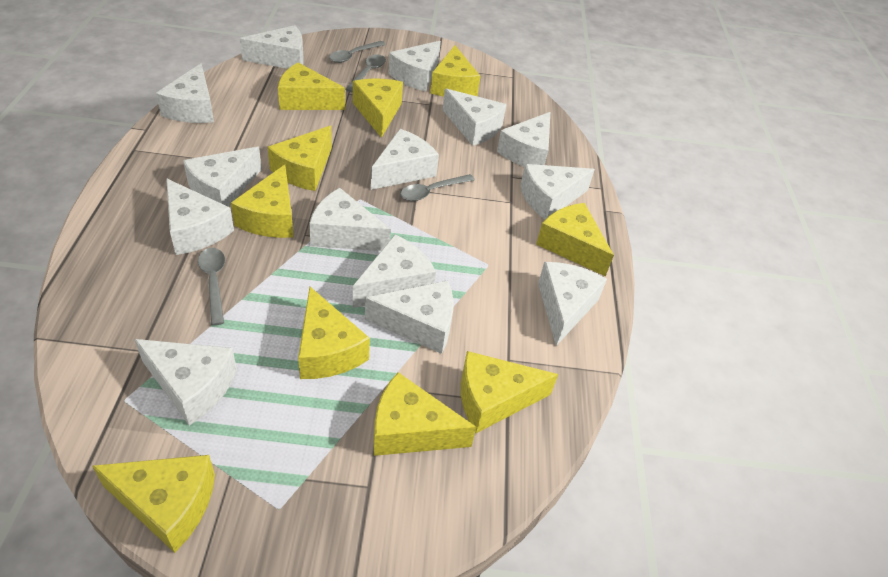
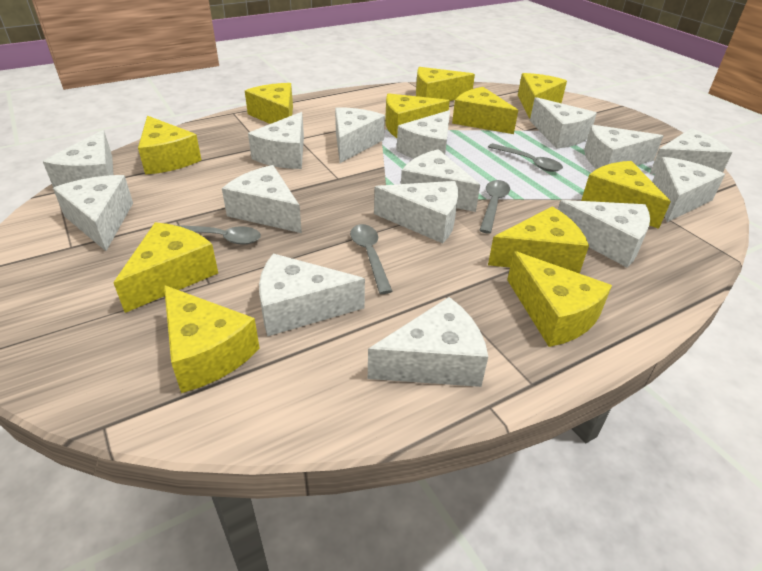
white cheese: [134,339,237,426] [156,63,214,123] [166,178,234,255] [183,147,262,207] [240,25,304,69] [309,188,391,251] [353,235,436,308] [365,280,454,354] [371,129,439,190] [388,41,441,91] [442,89,507,146] [497,112,550,167] [520,164,595,219] [538,262,607,346] = 14 -> [43,130,114,188] [53,175,133,251] [222,165,302,233] [248,112,304,169] [259,254,365,337] [335,107,385,163] [368,297,488,387] [374,181,458,243] [397,110,450,159] [401,149,480,212] [530,97,597,149] [558,200,650,267] [584,125,663,169] [650,128,733,174] [652,157,725,222] = 15
yellow cheese: [92,455,215,553] [231,165,293,238] [268,126,332,191] [278,63,345,110] [298,287,370,379] [353,79,403,138] [374,372,476,456] [430,45,480,96] [461,351,558,433] [536,203,614,276] = 10 -> [114,222,218,313] [138,116,202,175] [164,285,260,393] [245,83,293,124] [385,93,450,138] [416,67,475,101] [452,87,518,134] [488,206,589,274] [507,251,612,347] [518,73,567,119] [581,161,671,229] = 11

